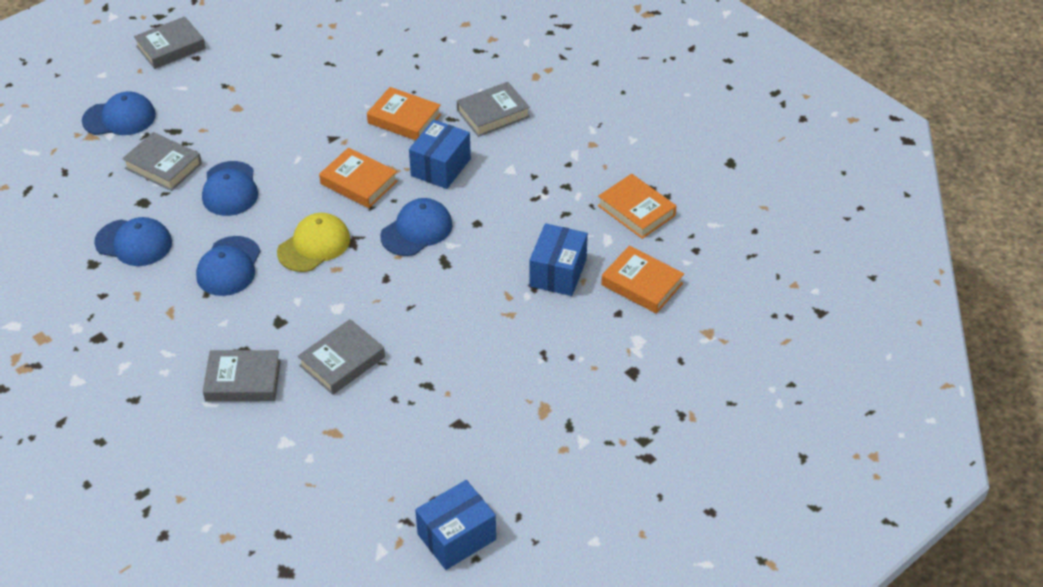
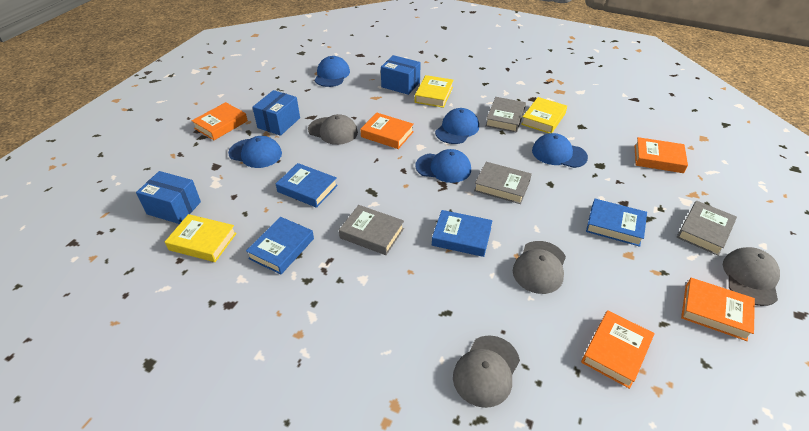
blue book: none = 0 -> [246,217,314,275] [276,163,338,208] [432,210,493,257] [586,199,647,247] = 4
grey book: [122,132,202,191] [134,16,206,69] [203,350,281,402] [298,319,385,395] [457,82,530,137] = 5 -> [339,205,404,255] [474,162,532,204] [485,97,526,133] [677,201,737,256] = 4
grey cap: none = 0 -> [308,114,358,145] [453,335,520,408] [513,241,566,294] [723,247,780,306] = 4
orange book: [319,148,398,208] [367,87,441,140] [598,174,677,239] [601,246,684,314] = 4 -> [192,102,248,140] [360,113,414,149] [581,310,655,389] [634,137,688,173] [681,278,755,341] = 5
yellow book: none = 0 -> [165,214,237,262] [415,75,453,108] [521,97,567,133] = 3
yellow cap: [277,213,350,272] = 1 -> none = 0

